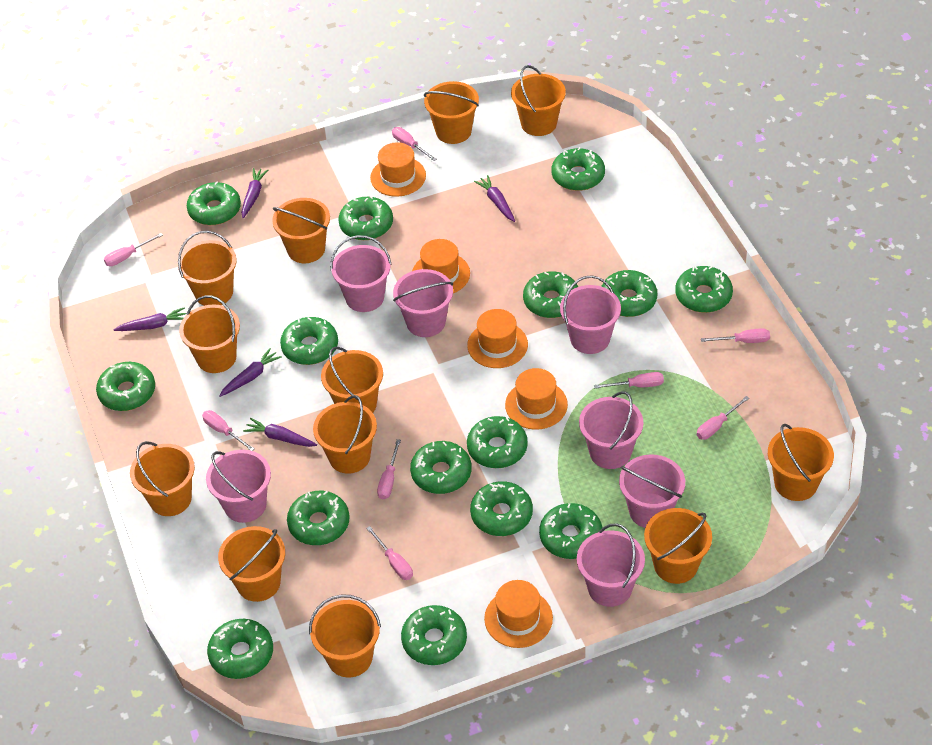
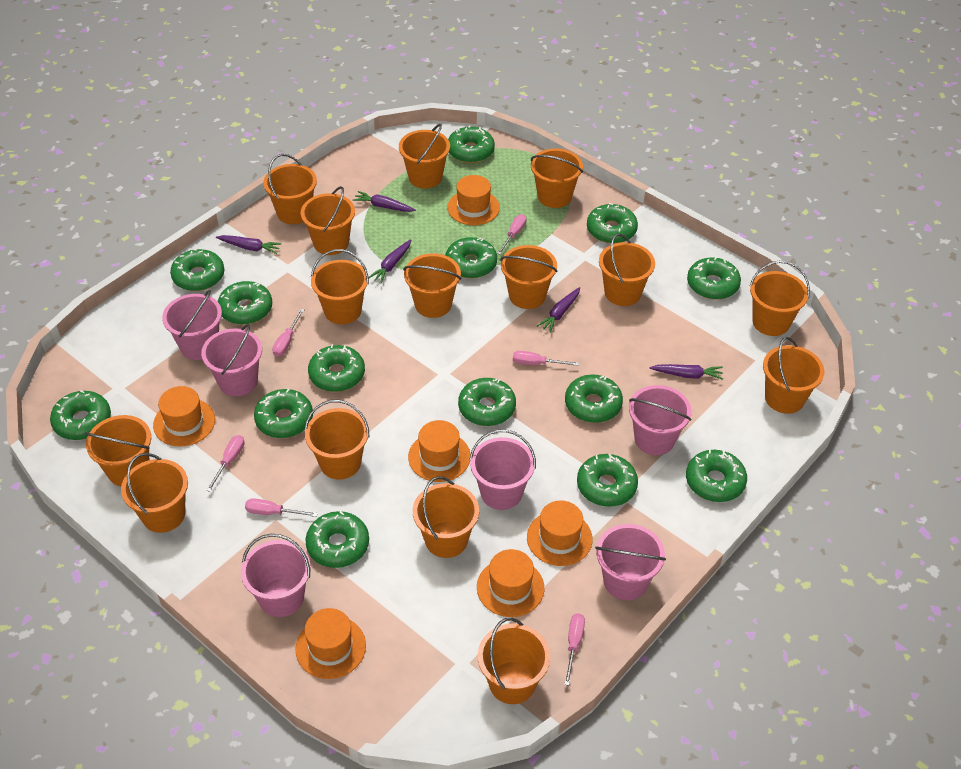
green donut: [96,362,155,411] [187,181,241,225] [207,619,273,679] [280,317,338,365] [287,491,350,545] [339,196,393,240] [401,605,467,665] [410,441,472,494] [467,416,528,468] [470,481,533,536] [523,271,578,318] [539,503,603,559] [551,147,605,191] [601,270,657,317] [675,266,733,313] = 15 -> [50,390,111,440] [170,249,224,291] [218,281,272,325] [254,389,313,438] [305,511,369,568] [308,344,365,392] [445,237,497,279] [448,125,495,163] [458,378,516,426] [565,374,623,423] [577,454,638,507] [587,203,638,244] [686,449,747,502] [687,257,741,300] = 14
orange bucket: [130,441,195,516] [178,231,237,306] [179,295,240,373] [218,526,285,602] [272,198,330,263] [309,594,381,677] [313,395,377,474] [321,346,383,413] [424,81,479,144] [511,65,566,136] [644,508,712,584] [768,424,834,501] = 12 -> [85,415,151,486] [121,453,188,533] [263,154,317,224] [301,186,355,255] [305,400,370,479] [311,249,369,324] [399,124,450,188] [403,253,461,318] [413,476,479,558] [478,618,550,704] [500,245,557,309] [531,148,583,208] [599,233,655,306] [750,261,810,336] [763,337,824,414] = 15
orange hat: [370,142,426,197] [412,239,470,293] [467,309,528,368] [484,580,553,648] [505,368,568,430] = 5 -> [153,386,215,447] [295,608,366,679] [408,420,471,482] [447,175,500,225] [477,549,544,617] [527,500,593,566] = 6
pink bucket: [206,450,271,523] [330,235,392,312] [393,269,453,337] [560,275,621,354] [577,523,645,607] [579,391,643,469] [619,454,685,528] = 7 -> [162,290,222,360] [201,324,262,396] [241,534,311,617] [469,429,536,510] [595,524,666,600] [629,385,692,455] = 6
pink screwdriver: [104,233,163,266] [202,410,255,451] [366,526,413,580] [377,439,401,499] [392,127,437,161] [594,372,664,389] [697,396,749,440] [701,328,770,343] = 8 -> [206,435,245,492] [245,498,318,517] [272,309,305,357] [497,214,527,255] [513,351,579,366] [564,613,585,686] = 6

